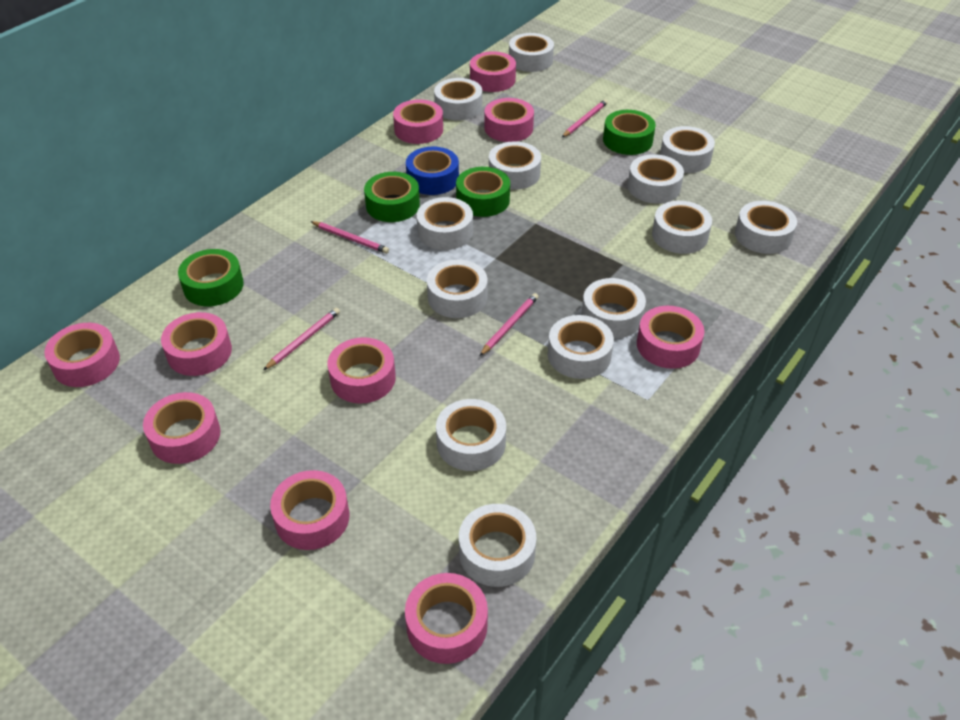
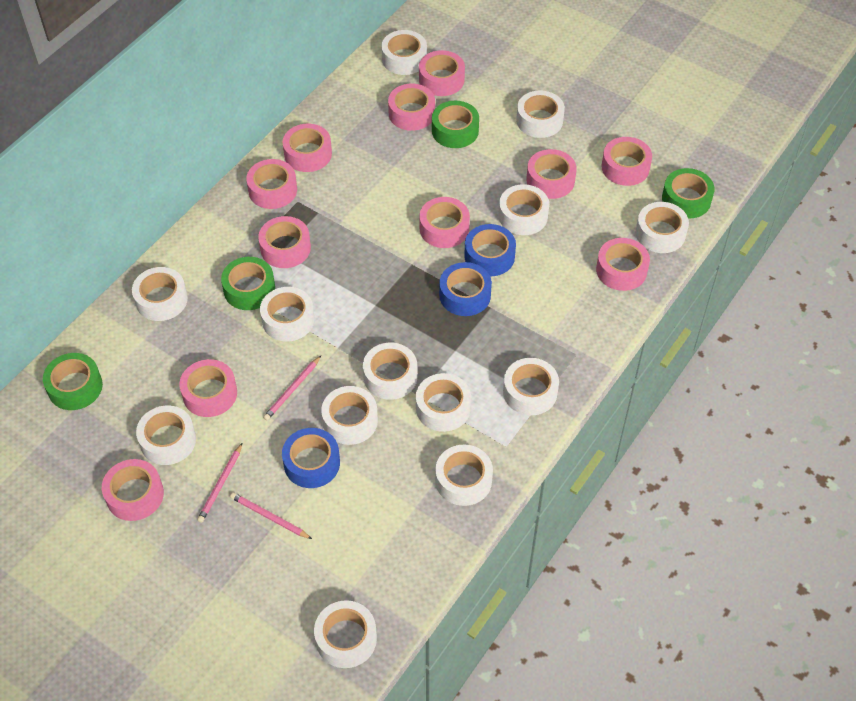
blue tape: [406,147,459,195] = 1 -> [282,428,340,488] [439,262,492,316] [464,224,516,276] = 3
pink pencil: [264,308,340,370] [310,221,389,254] [480,293,539,356] [562,99,608,137] = 4 -> [197,443,242,523] [230,493,312,539] [263,356,321,420] = 3
pink tape: [44,323,120,387] [143,392,220,464] [161,312,232,376] [270,470,350,550] [327,337,396,404] [393,99,443,144] [405,573,488,664] [470,51,516,92] [484,98,534,142] [637,306,704,369] = 10 -> [102,459,164,521] [179,359,237,417] [246,159,297,209] [258,216,311,268] [282,124,332,172] [388,84,435,131] [419,50,465,96] [419,197,470,248] [526,149,577,199] [596,238,650,291] [602,137,652,186] = 11

